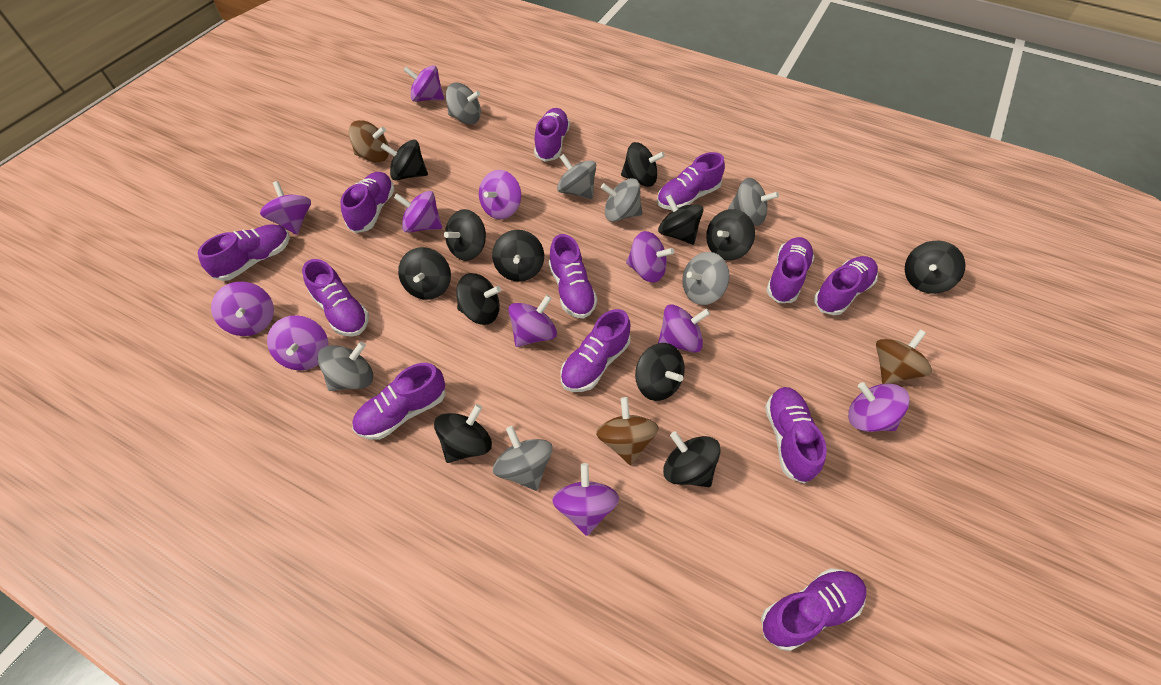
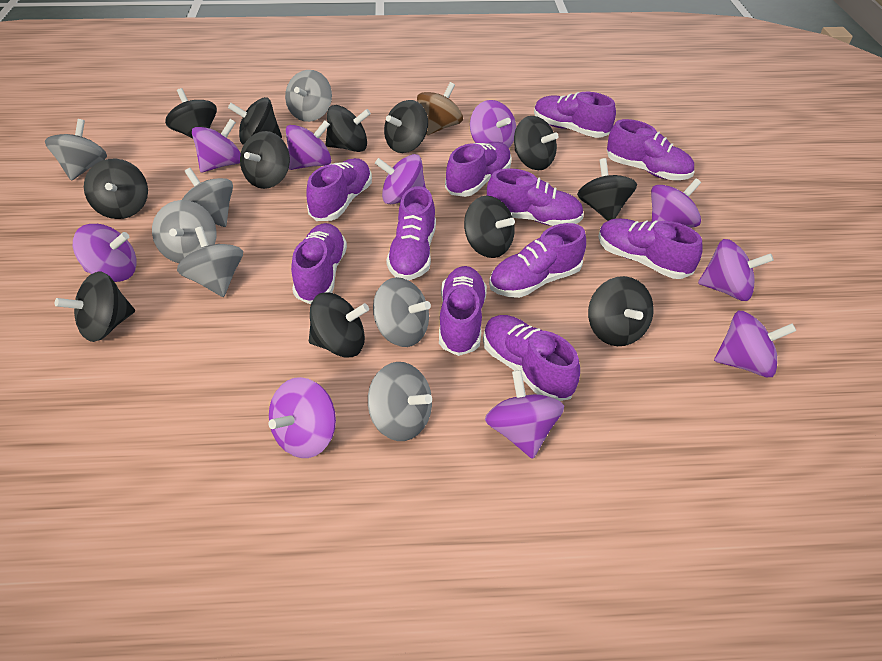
brown spinning top: [349,120,389,162] [596,397,659,465] [876,330,932,384] = 3 -> [417,82,463,135] = 1
purple shoe: [198,224,290,281] [302,259,369,337] [340,172,395,233] [352,363,445,440] [534,108,570,162] [549,234,597,319] [560,309,630,392] [657,152,725,210] [761,568,866,651] [765,387,827,483] [766,237,814,303] [814,256,878,315] = 12 -> [291,223,347,304] [306,158,372,221] [386,186,436,280] [439,266,487,356] [445,142,512,197] [483,315,580,401] [487,168,584,226] [489,223,586,298] [534,92,616,138] [598,218,703,279] [607,119,694,180] = 11
purple spinning top: [211,282,274,336] [260,181,311,235] [267,315,329,371] [394,191,442,233] [403,65,444,102] [479,170,521,219] [508,295,557,347] [552,463,619,536] [626,231,674,283] [658,304,710,353] [848,382,910,432] = 11 -> [73,224,137,282] [192,119,241,172] [268,377,336,458] [286,120,331,170] [375,154,426,204] [470,100,516,148] [485,370,564,459] [651,179,701,228] [698,239,774,301] [714,311,796,377] = 10

